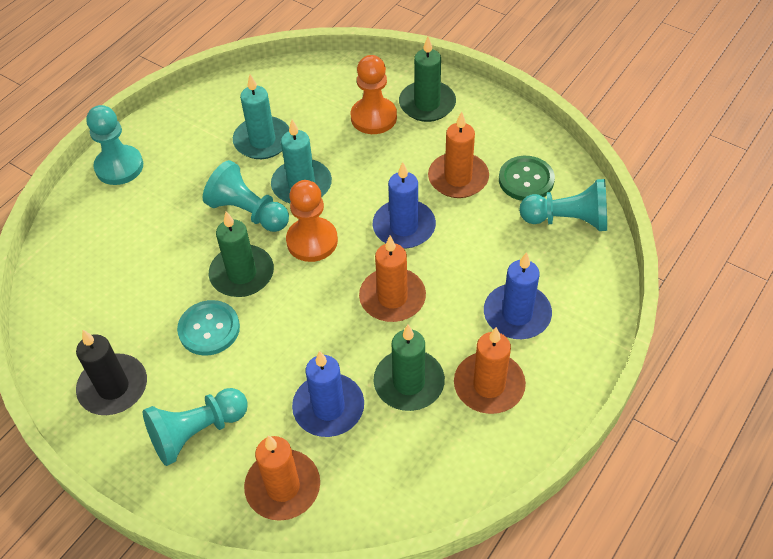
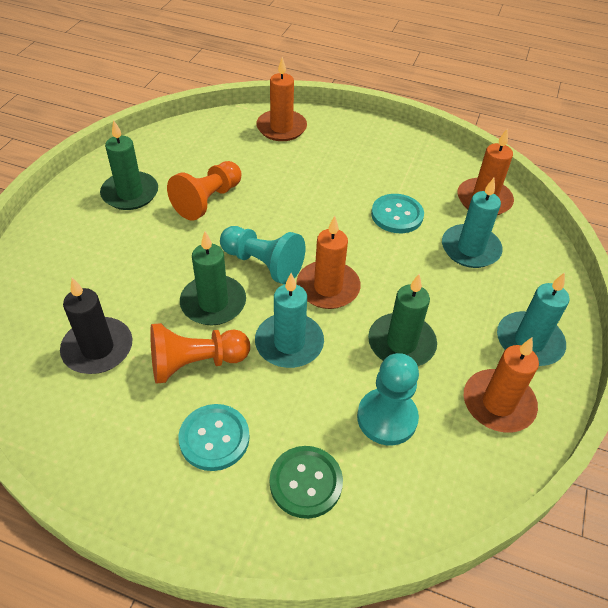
blue candle: [292,351,364,437] [373,162,436,249] [484,252,552,339] = 3 -> none = 0
turquoise button: [177,300,240,356] = 1 -> [178,404,250,471] [371,194,424,233] = 2
turquoise candle: [233,74,289,159] [271,120,332,203] = 2 -> [255,273,324,368] [442,178,503,268] [497,272,570,366] = 3
turquoise pawn: [86,105,143,185] [143,388,248,466] [203,160,289,232] [519,179,607,231] = 4 -> [220,226,305,284] [357,353,419,446] = 2

